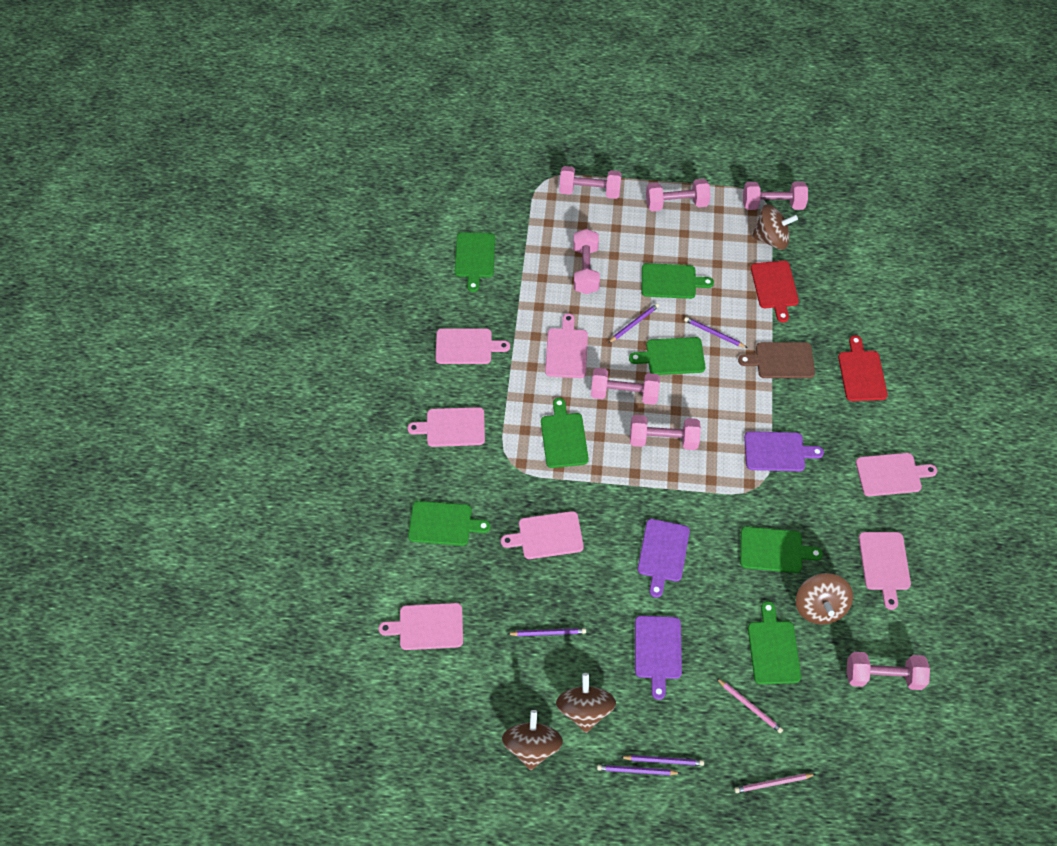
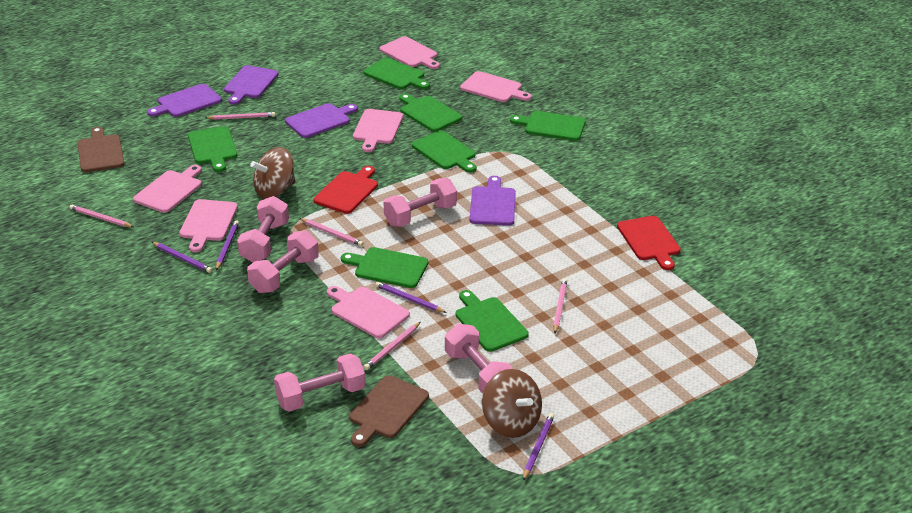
brown cutting board: [738,342,815,378] = 1 -> [77,127,125,172] [349,375,429,447] = 2
brown spinning top: [502,710,563,770] [556,673,616,733] [752,204,798,250] [796,573,853,625] = 4 -> [250,147,295,199] [482,369,542,438] = 2
pink cutting board: [378,603,463,650] [407,407,485,447] [435,328,510,364] [501,511,584,559] [545,313,588,378] [856,453,937,496] [859,532,911,610] = 7 -> [133,165,202,213] [179,199,238,252] [327,286,410,338] [353,109,403,152] [380,36,440,69] [460,71,532,102] = 6
pink dumbbell: [559,166,622,199] [573,229,600,294] [591,368,660,405] [630,415,701,450] [646,179,711,211] [743,182,808,210] [847,652,930,690] = 7 -> [237,196,289,263] [247,230,319,293] [274,354,366,412] [384,178,457,227] [445,324,513,394] = 5
pink pencil: [716,678,783,733] [734,774,816,793] = 2 -> [69,205,134,227] [206,112,275,120] [299,218,364,246] [364,322,421,370] [553,278,567,333] = 5
purple cutting board: [635,616,682,700] [638,519,690,598] [744,431,824,471] = 3 -> [147,84,222,117] [224,65,279,105] [285,103,358,138] [470,176,516,226] = 4
purple pencil: [508,628,586,636] [597,765,681,775] [608,303,659,343] [621,755,704,766] [684,317,747,348] = 5 -> [152,242,212,273] [216,220,239,270] [375,281,447,313] [523,413,554,481] = 4

